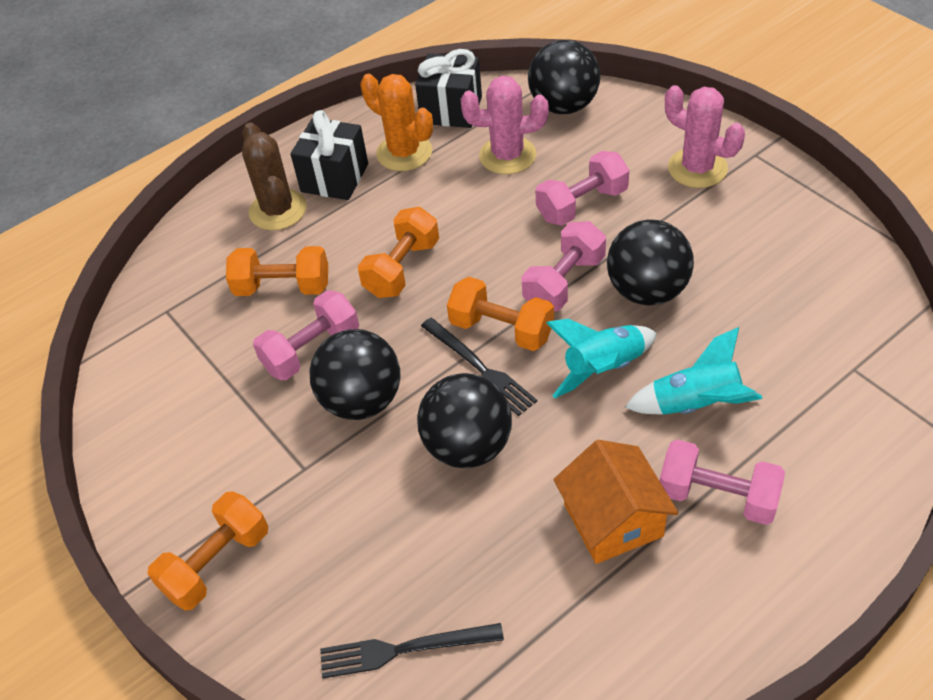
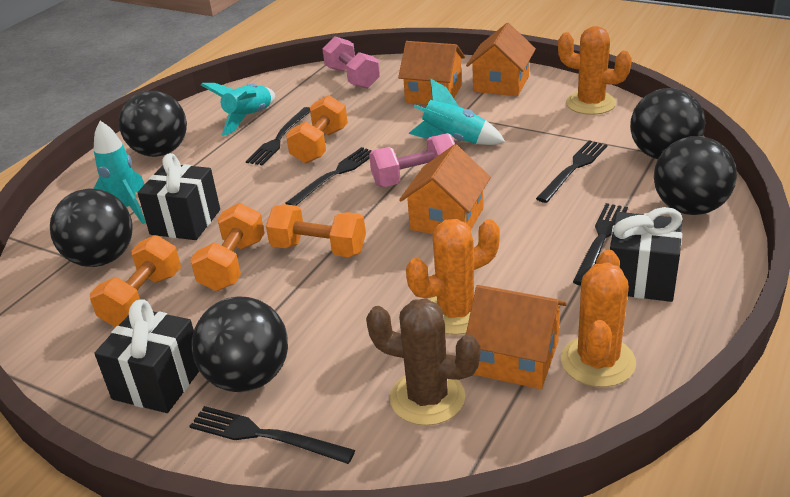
black ball: [309,329,401,420] [417,373,512,468] [528,40,600,114] [607,219,694,306] = 4 -> [50,189,133,267] [119,91,187,157] [191,297,288,392] [630,88,705,159] [654,136,737,215] = 5
black fork: [320,623,504,678] [421,318,537,416] = 2 -> [189,406,355,464] [246,107,310,166] [285,147,372,206] [536,140,607,203] [573,203,628,286] = 5
black gift: [290,110,368,200] [415,49,482,128] = 2 -> [94,299,199,413] [138,153,220,240] [610,207,683,302] = 3
orange cactus: [360,74,433,171] = 1 -> [406,219,500,335] [558,26,632,115] [561,250,636,387] = 3
orange house: [553,440,679,564] = 1 -> [398,41,465,105] [399,144,491,234] [466,23,536,96] [466,285,567,389] = 4
pink cactus: [461,76,549,174] [665,85,745,188] = 2 -> none = 0
pink dumbbell: [253,290,359,380] [521,221,606,311] [535,151,629,226] [660,439,785,525] = 4 -> [322,36,380,89] [369,133,455,187] = 2
turquoise rocket: [546,319,657,398] [625,327,762,415] = 2 -> [93,121,146,224] [201,83,275,136] [409,78,505,145] = 3

